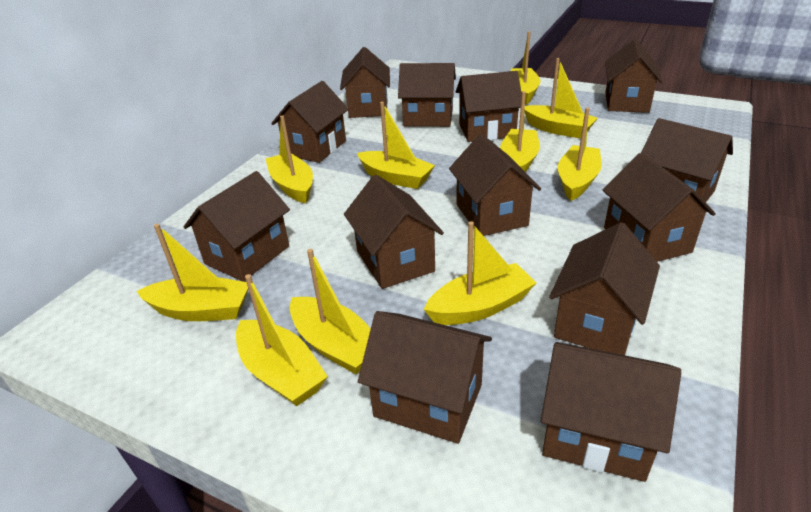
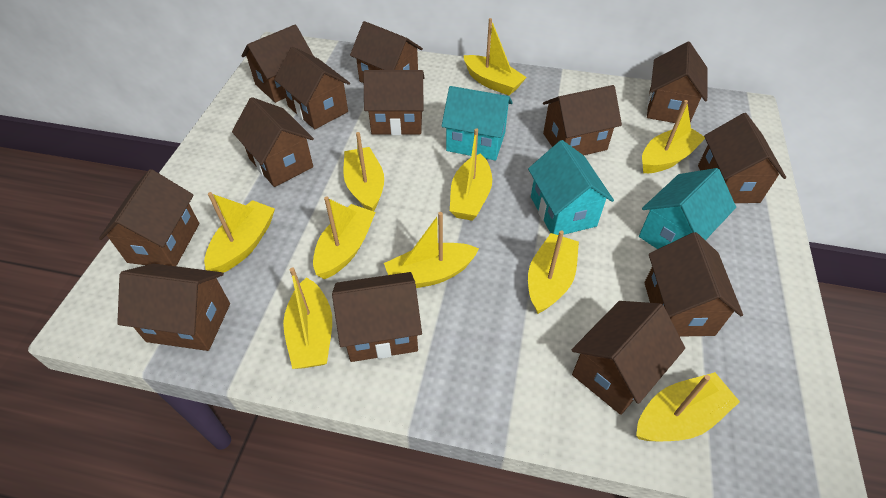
turquoise house: none = 0 -> [442,86,513,161] [528,140,614,235] [639,168,736,249] = 3

